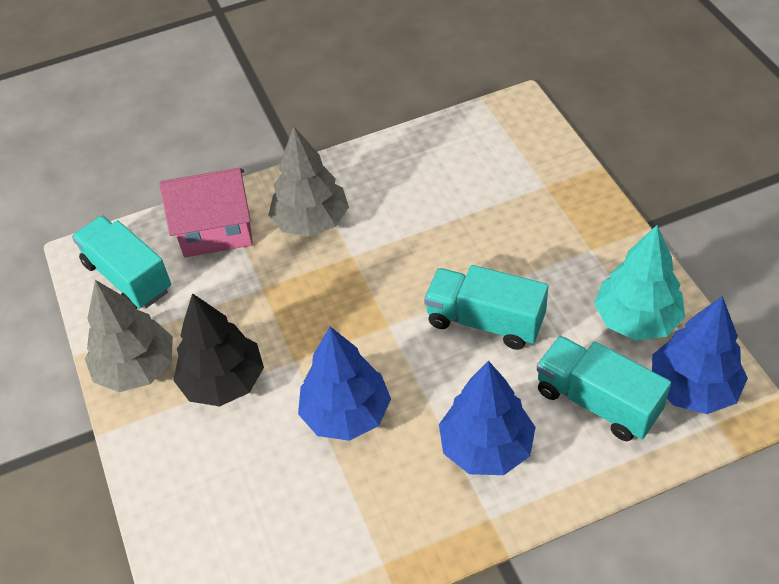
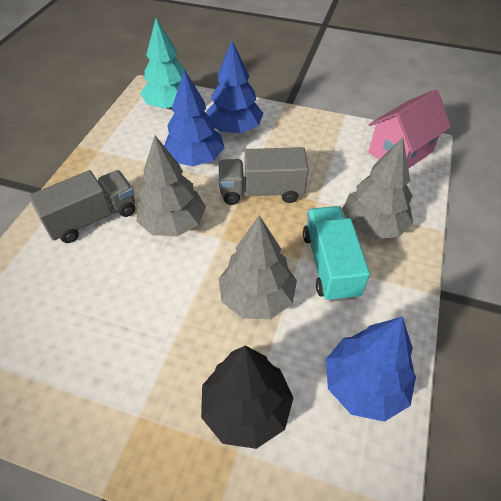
grey tree: [85,280,173,392] [268,126,349,237] = 2 -> [137,136,206,236] [219,215,297,319] [342,137,413,239] = 3
grey truck: none = 0 -> [28,170,135,243] [219,147,309,205] = 2
turquoise truck: [72,216,171,309] [424,265,548,350] [536,336,671,441] = 3 -> [303,206,370,302] = 1

